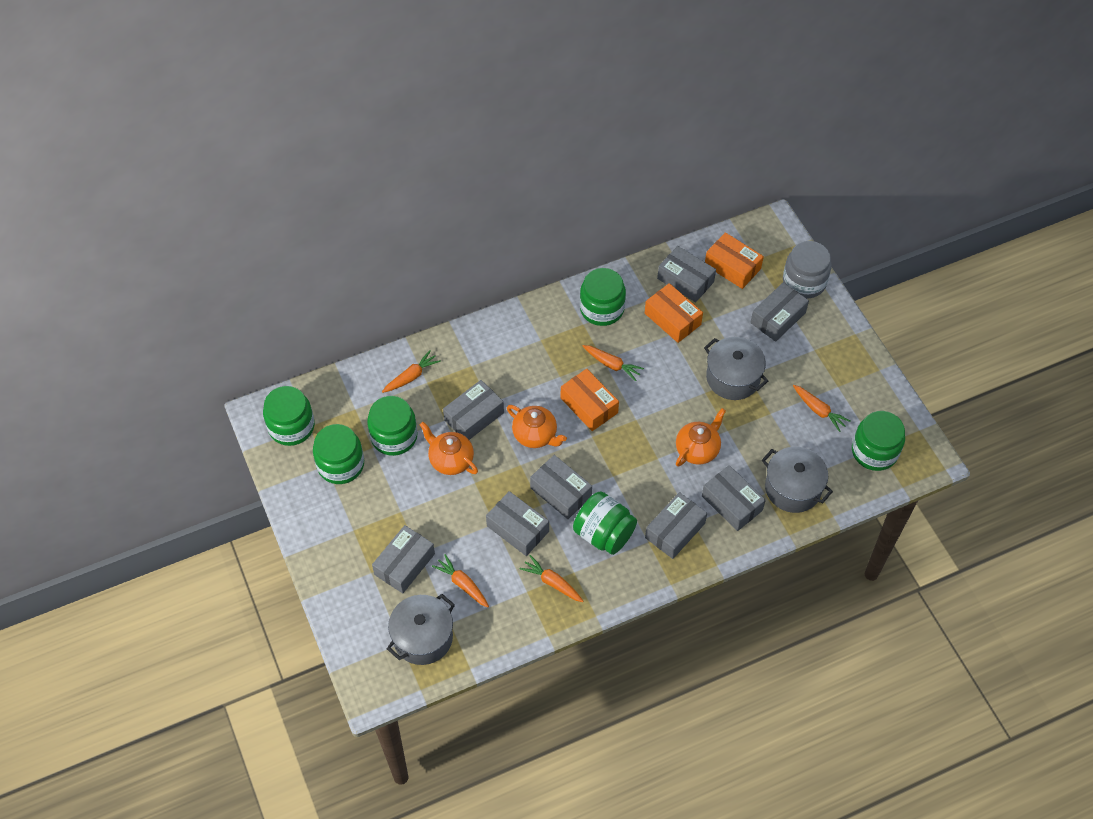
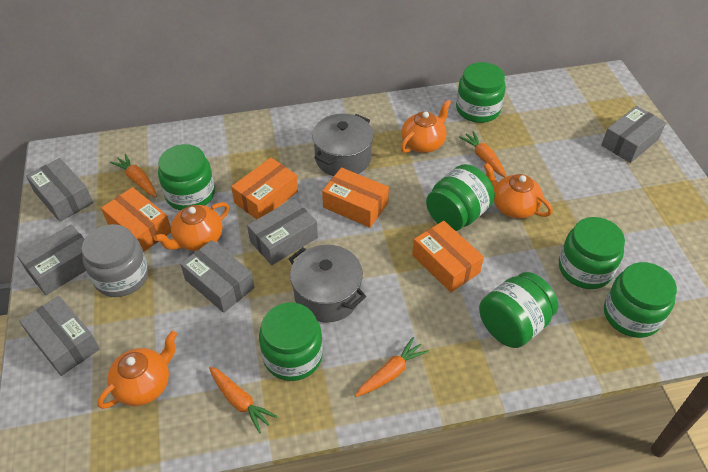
green jar: [263,386,315,446] [313,424,364,484] [367,396,418,456] [573,491,637,555] [580,268,626,326] [852,411,905,471] = 6 -> [158,144,215,211] [259,302,323,381] [426,164,495,231] [456,62,506,123] [479,272,558,348] [559,217,625,289] [604,262,677,338] = 7
grey box: [372,525,435,593] [443,380,504,440] [486,491,549,556] [530,455,592,519] [645,492,707,559] [657,246,716,302] [702,465,766,531] [750,282,809,342] = 8 -> [17,224,86,295] [19,296,100,376] [26,158,93,222] [180,240,254,313] [247,199,318,265] [601,106,666,163] = 6
grey pot: [387,594,455,665] [704,337,768,400] [762,447,833,513] = 3 -> [289,245,366,323] [312,113,374,176] = 2
orange box: [561,369,619,431] [645,283,703,343] [705,232,764,289] = 3 -> [101,187,171,252] [231,158,298,219] [322,167,389,228] [412,221,484,292] = 4
orange carrot: [382,350,441,393] [432,554,489,607] [520,555,583,602] [583,345,644,381] [793,385,851,432] = 5 -> [110,153,157,197] [209,366,277,433] [355,337,429,397] [459,131,507,177] = 4
orange teapot: [419,422,478,475] [507,405,567,448] [676,408,726,467] = 3 -> [97,331,177,409] [154,202,229,251] [401,100,451,153] [484,163,553,219] = 4

